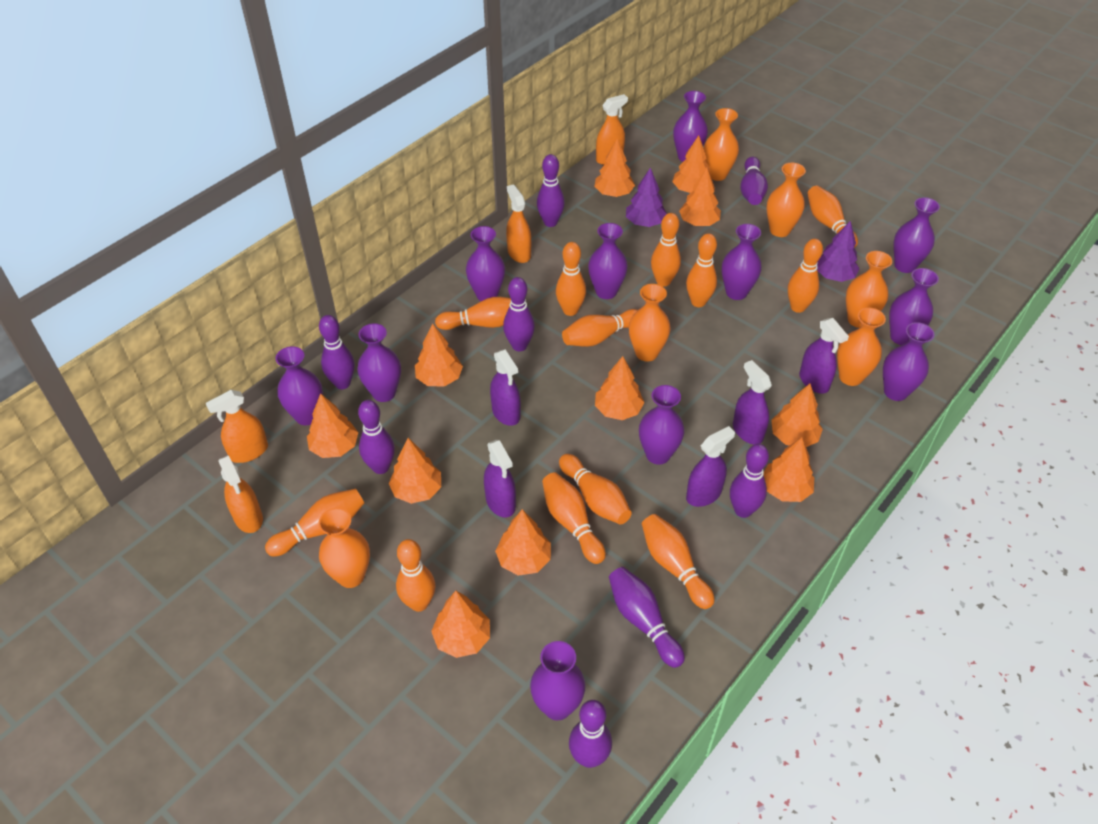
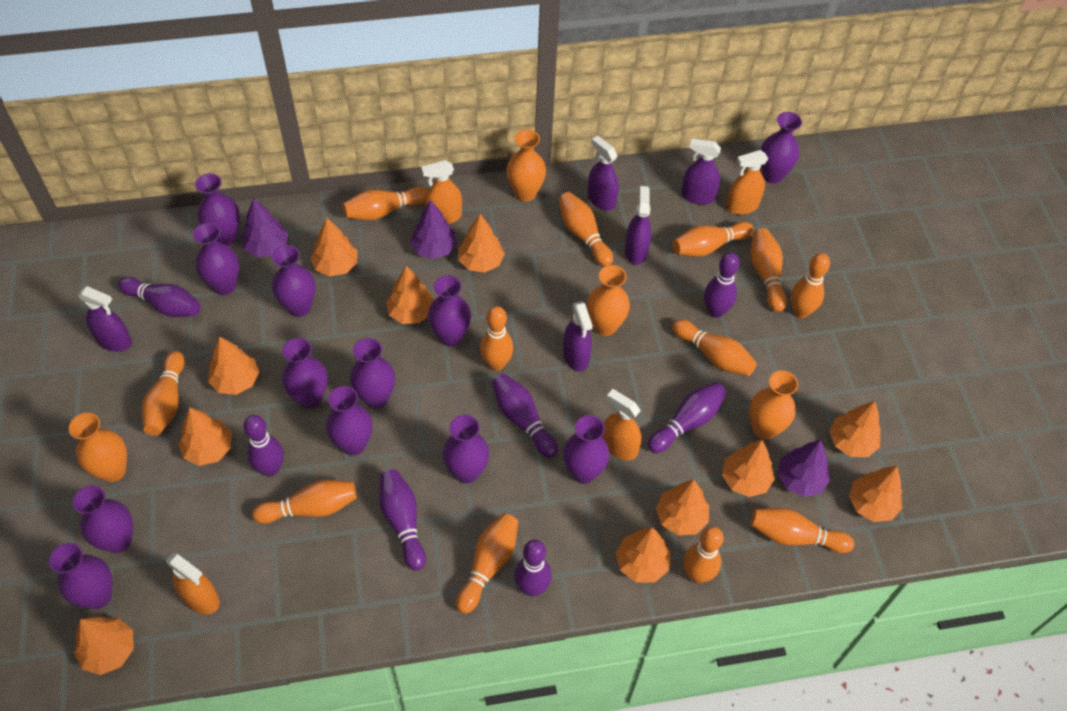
orange vase: [318,508,370,588] [629,284,671,362] [704,108,739,181] [766,163,806,237] [837,308,886,386] [846,251,892,328] = 6 -> [69,413,127,482] [506,129,546,202] [587,265,630,336] [749,370,798,440] = 4
purple bowling pin: [319,315,355,389] [358,400,395,474] [503,277,535,351] [537,154,565,227] [569,700,612,768] [609,567,685,668] [730,444,769,518] [740,156,768,205] = 8 -> [118,277,200,317] [244,415,284,477] [379,469,426,571] [492,374,558,458] [514,540,552,596] [648,382,727,453] [704,252,739,318] = 7
purple tree: [626,167,667,227] [817,221,860,282] = 2 -> [241,198,289,257] [410,200,457,259] [777,440,830,497] = 3
purple vase: [276,346,323,425] [357,324,401,402] [466,226,505,301] [530,641,586,720] [588,223,628,299] [639,385,685,465] [673,91,708,162] [721,224,762,300] [883,322,934,401] [889,268,939,345] [893,197,940,273] = 11 -> [49,543,113,609] [73,485,133,553] [193,223,239,295] [195,173,240,246] [272,245,316,317] [282,338,328,409] [326,386,372,456] [350,338,395,409] [428,275,471,347] [442,415,489,483] [563,415,610,484] [760,112,802,184] = 12

